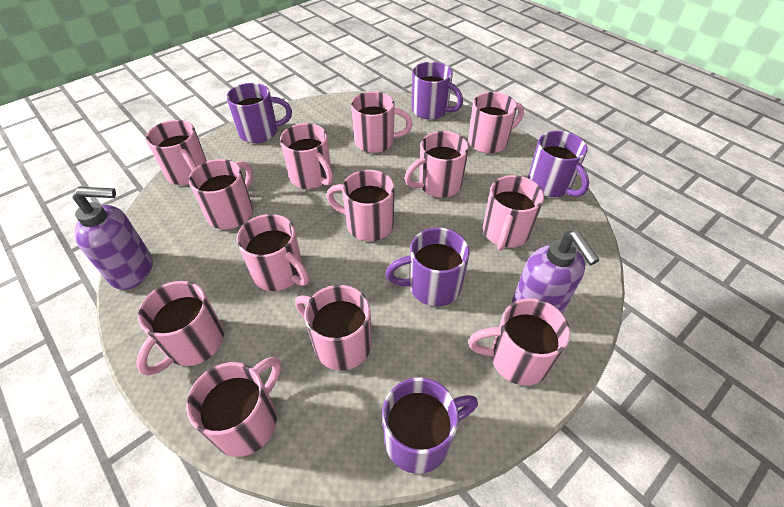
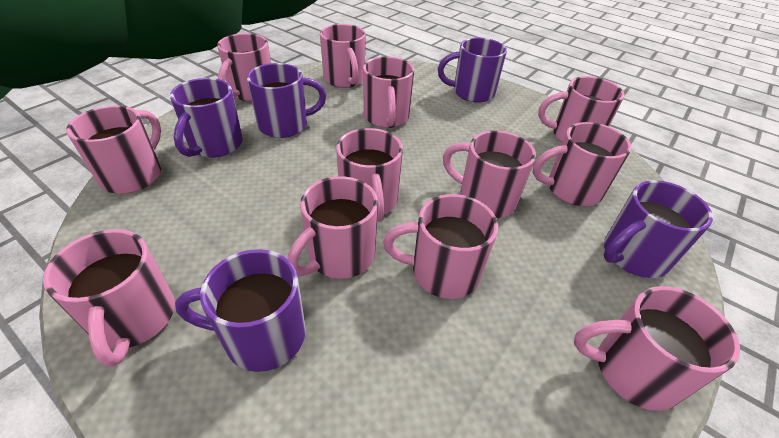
pink mug: [136,281,224,376] [146,120,207,185] [186,357,281,457] [189,159,253,229] [237,214,309,291] [280,123,334,189] [295,285,372,371] [326,170,395,241] [351,91,413,153] [405,131,469,198] [468,92,524,154] [468,298,570,386] [483,175,544,251] = 13 -> [43,229,175,367] [66,105,161,194] [217,33,271,101] [287,176,378,279] [320,24,366,88] [336,128,403,222] [363,56,414,128] [383,194,498,299] [443,131,536,218] [533,122,632,206] [538,76,625,142] [574,286,740,411] = 12
purple soap dispenser: [73,187,153,290] [512,231,599,314] = 2 -> none = 0

